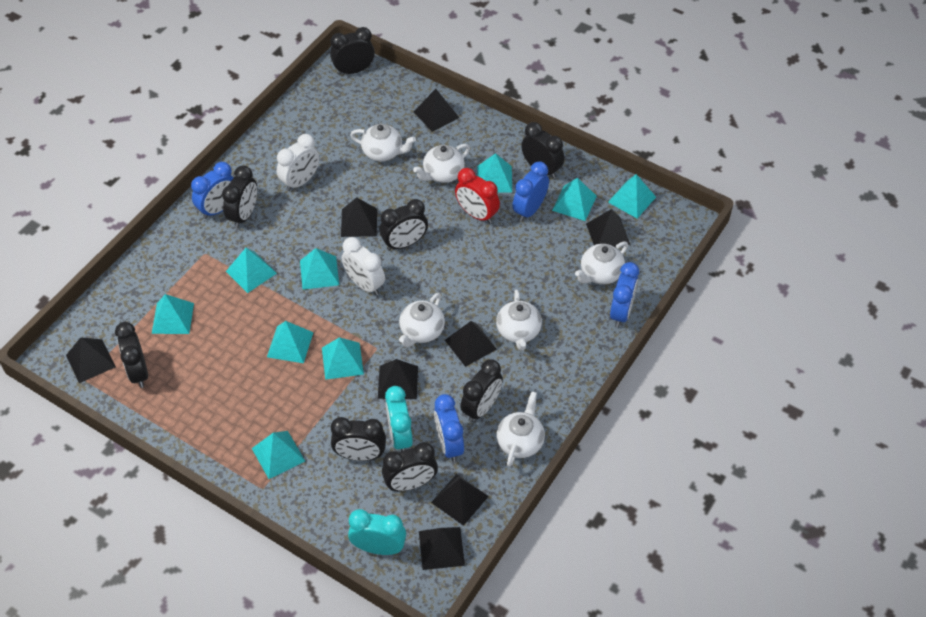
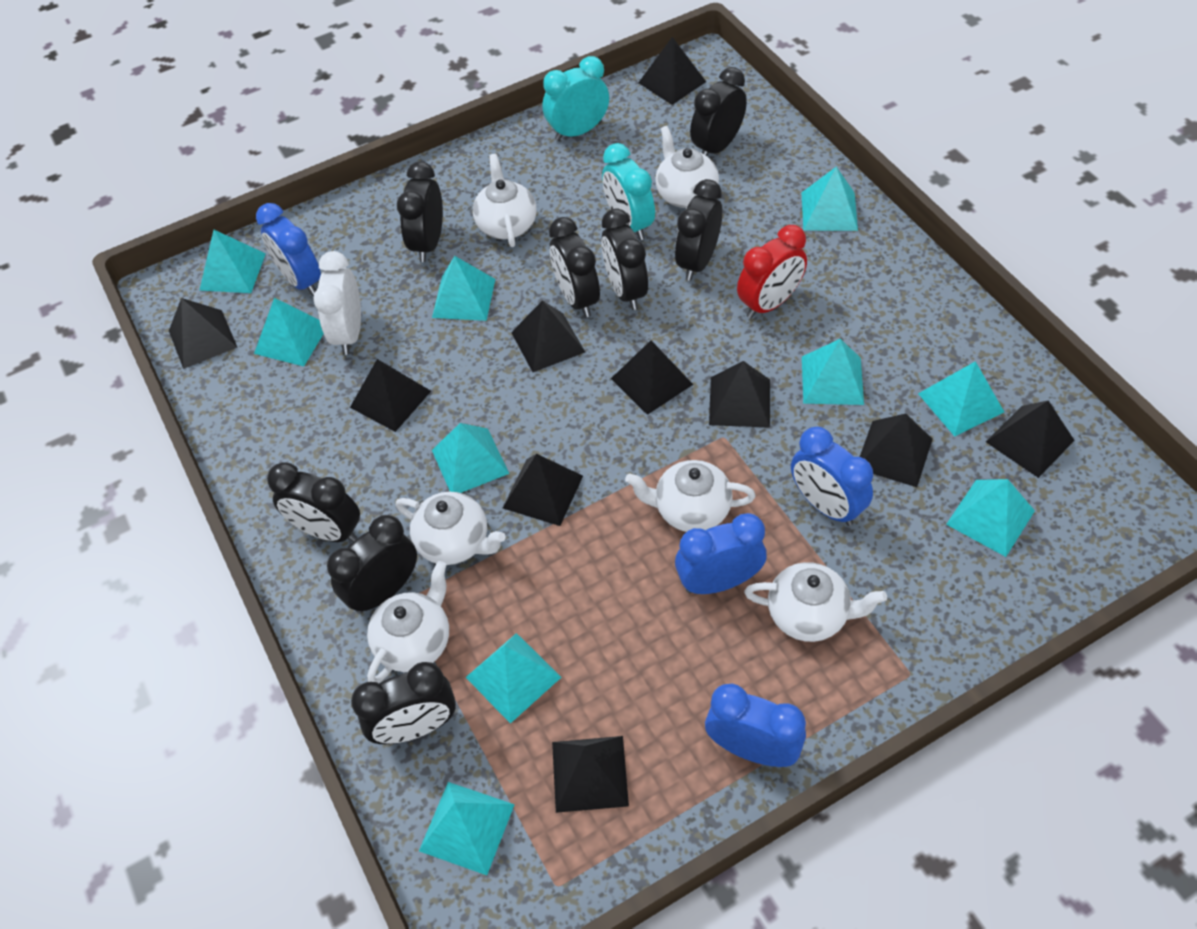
black pyramid: [66,338,116,383] [341,197,377,237] [378,359,418,399] [414,89,459,132] [419,527,465,570] [431,474,489,526] [445,321,497,367] [586,209,631,247] = 8 -> [169,298,238,369] [350,359,431,432] [503,454,583,526] [511,300,585,372] [552,736,629,813] [611,341,693,415] [638,37,706,105] [709,361,770,428] [860,413,933,487] [986,400,1075,478] = 10
turquoise pyramid: [152,294,194,334] [226,248,277,293] [252,431,305,479] [267,321,314,363] [300,248,339,290] [322,337,364,380] [477,153,512,192] [552,178,597,221] [608,174,656,218] = 9 -> [200,230,266,293] [254,298,323,366] [419,782,515,875] [432,256,495,321] [432,423,509,493] [466,633,562,724] [801,167,858,231] [802,339,864,405] [918,361,1004,437] [946,479,1035,557] = 10
white clock: [276,134,320,191] [342,237,385,295] = 2 -> [313,251,361,355] = 1

